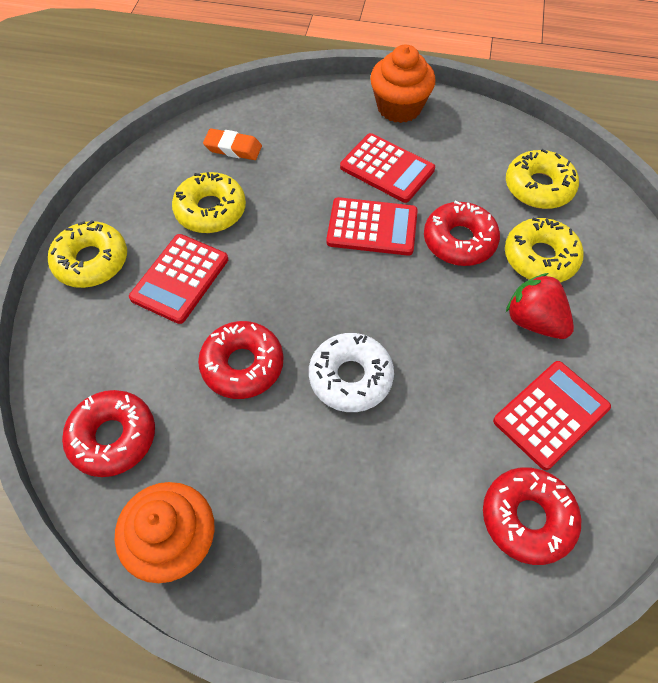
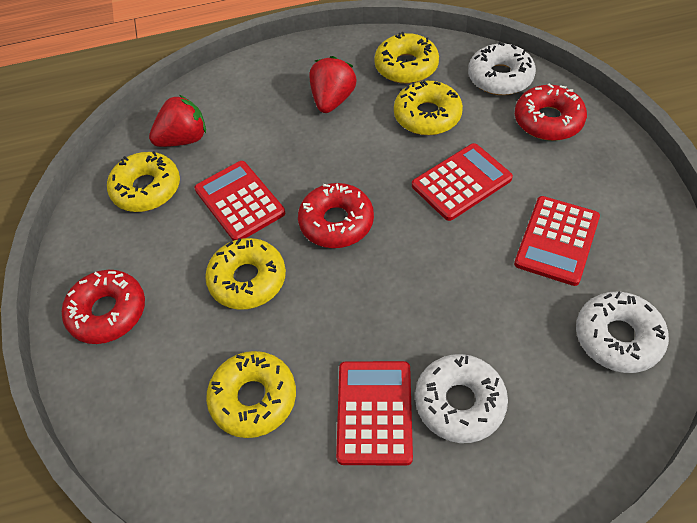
orange cupcake: [115,482,215,583] [370,45,436,123] = 2 -> none = 0
orange eraser: [203,129,262,160] = 1 -> none = 0
red donut: [62,390,155,477] [198,321,284,399] [424,201,500,266] [483,467,581,565] = 4 -> [62,270,145,344] [298,183,374,248] [515,84,587,141] = 3
red strawberry: [506,273,574,339] = 1 -> [149,95,206,147] [310,56,356,113] = 2
white donut: [309,333,394,412] = 1 -> [415,354,508,443] [468,42,536,95] [576,292,669,373] = 3
yellow donut: [48,220,127,288] [172,172,246,233] [505,218,584,283] [506,149,579,209] = 4 -> [107,151,180,212] [205,238,286,310] [206,351,296,438] [374,32,439,84] [394,80,463,135] = 5

